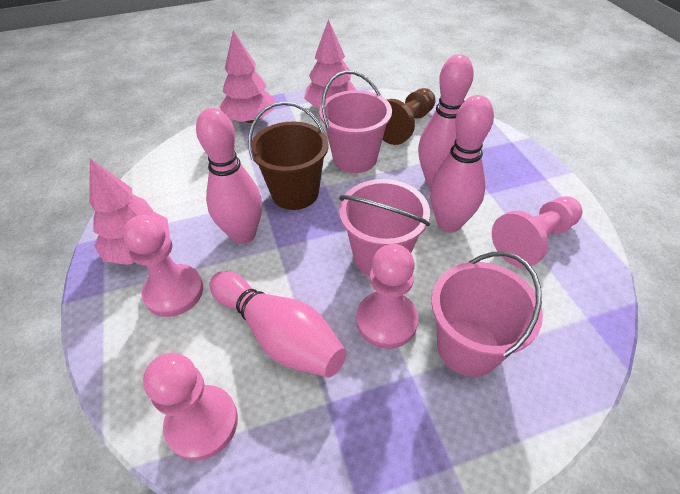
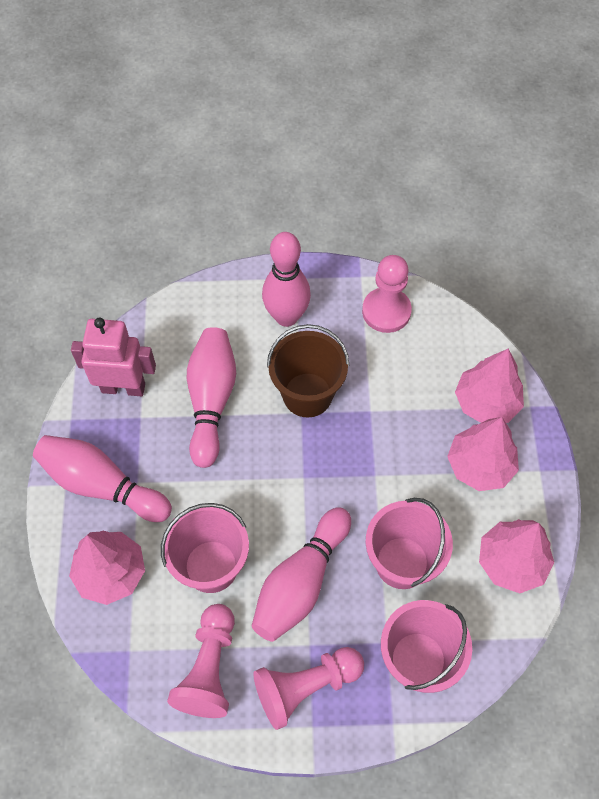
brown pawn: [382,88,436,145] = 1 -> none = 0
pink pawn: [122,215,203,317] [143,353,238,461] [356,244,418,349] [492,196,582,268] = 4 -> [167,604,235,718] [253,647,364,730] [362,255,412,333] = 3
pink robot: none = 0 -> [71,318,156,396] = 1
pink tree: [89,159,170,265] [220,31,275,123] [304,19,356,108] = 3 -> [69,531,145,605] [447,417,519,491] [455,349,524,423] [479,519,554,593] = 4

